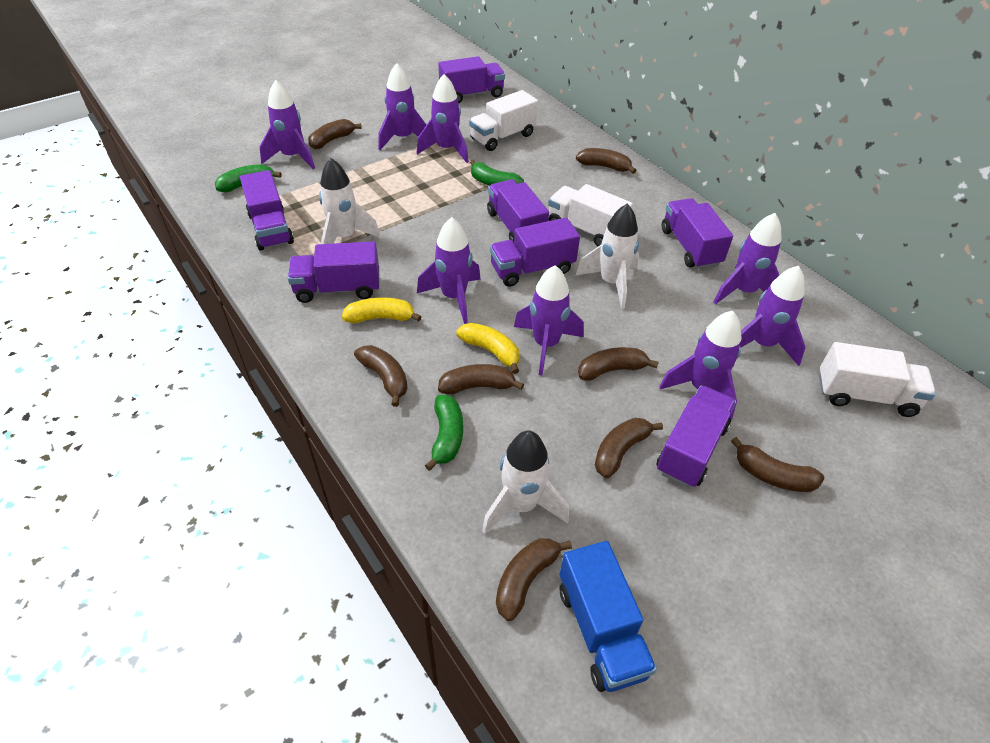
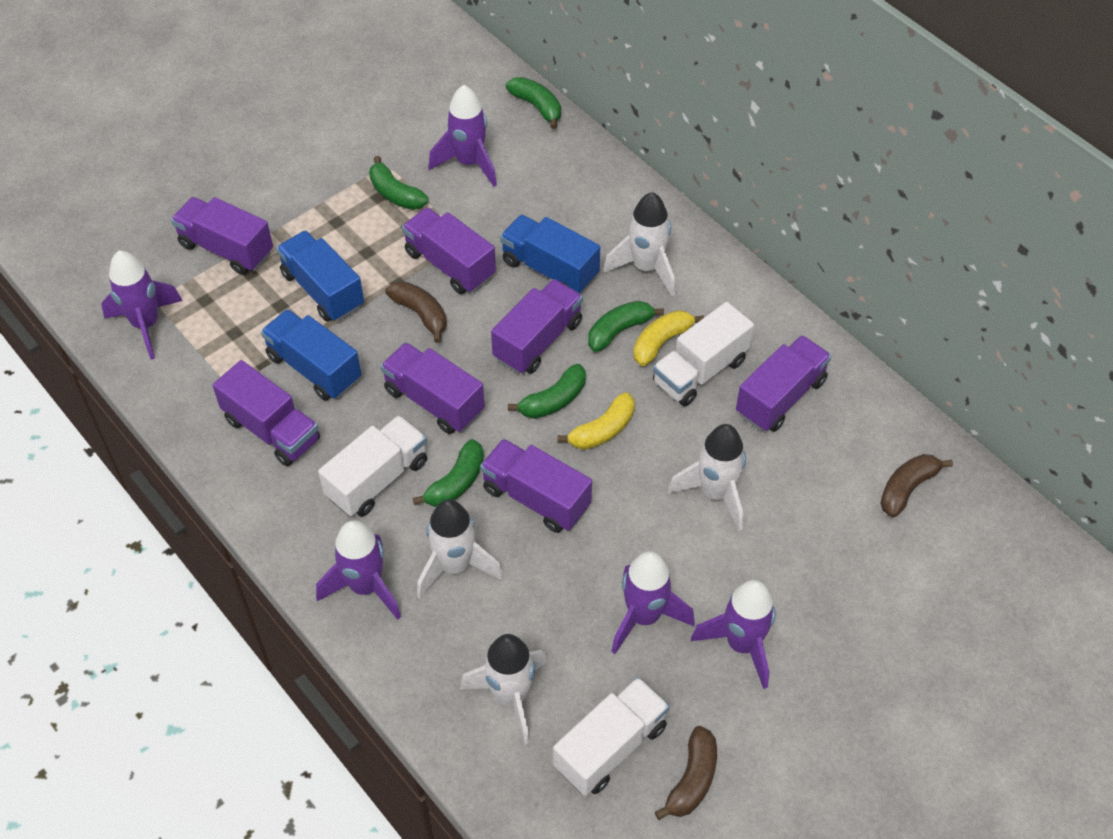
blue truck: [560,541,657,692] = 1 -> [261,309,361,401] [276,231,364,322] [500,215,600,294] = 3
brown banana: [308,119,362,149] [354,345,408,407] [438,364,524,395] [496,538,572,621] [576,148,637,174] [578,347,659,381] [595,418,663,478] [731,437,824,492] = 8 -> [385,281,447,343] [655,726,717,820] [880,454,953,517] = 3
green banana: [215,164,282,192] [425,395,463,471] [470,160,524,186] = 3 -> [369,156,428,210] [413,439,484,507] [506,77,561,129] [508,364,586,419] [588,301,664,352] = 5
purple rocket: [259,80,315,169] [378,63,426,150] [417,74,469,163] [417,217,481,324] [514,265,584,376] [659,311,741,419] [713,213,781,305] [740,266,806,366] = 8 -> [101,251,183,360] [316,520,401,620] [428,85,497,187] [611,551,695,654] [691,580,776,689] = 5
white rocket: [319,158,380,244] [482,431,569,534] [575,204,639,309] = 3 -> [417,499,503,599] [460,634,547,744] [603,192,675,296] [668,424,746,531] = 4

